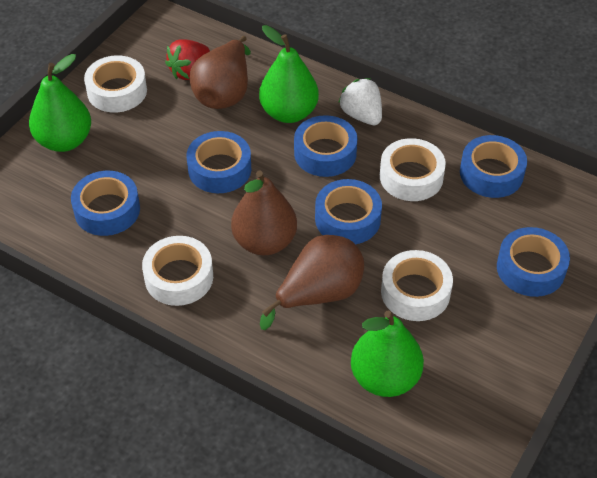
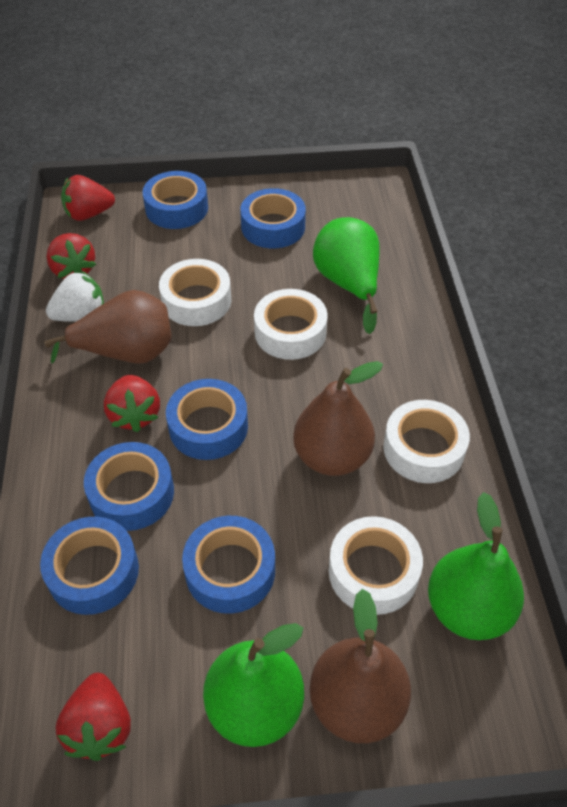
red strawberry: [165,39,210,80] = 1 -> [47,233,96,279] [56,673,131,761] [61,175,115,221] [104,375,160,432] = 4

